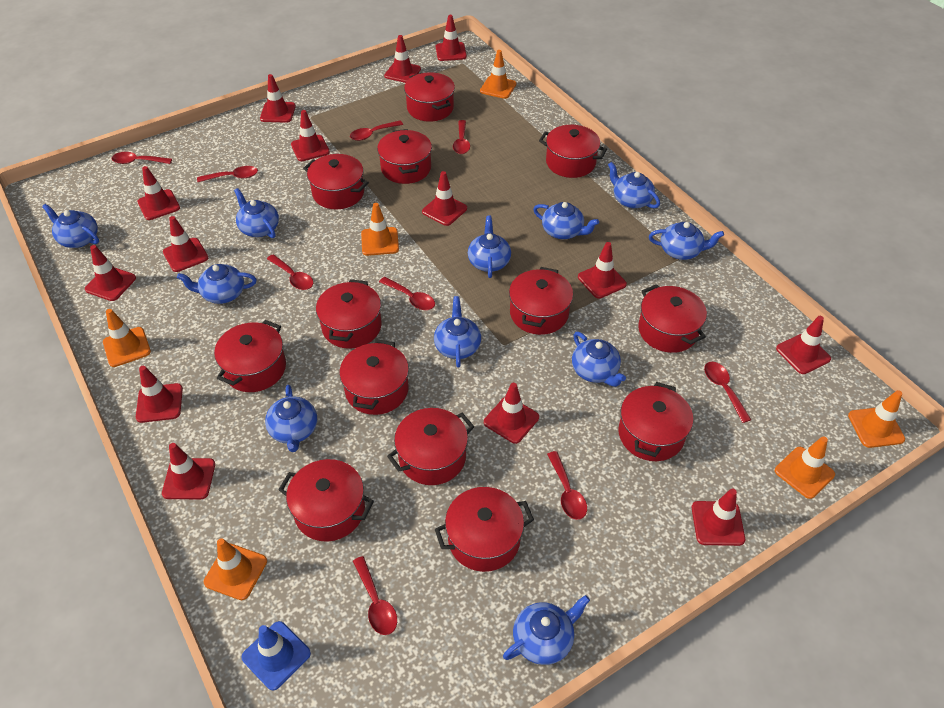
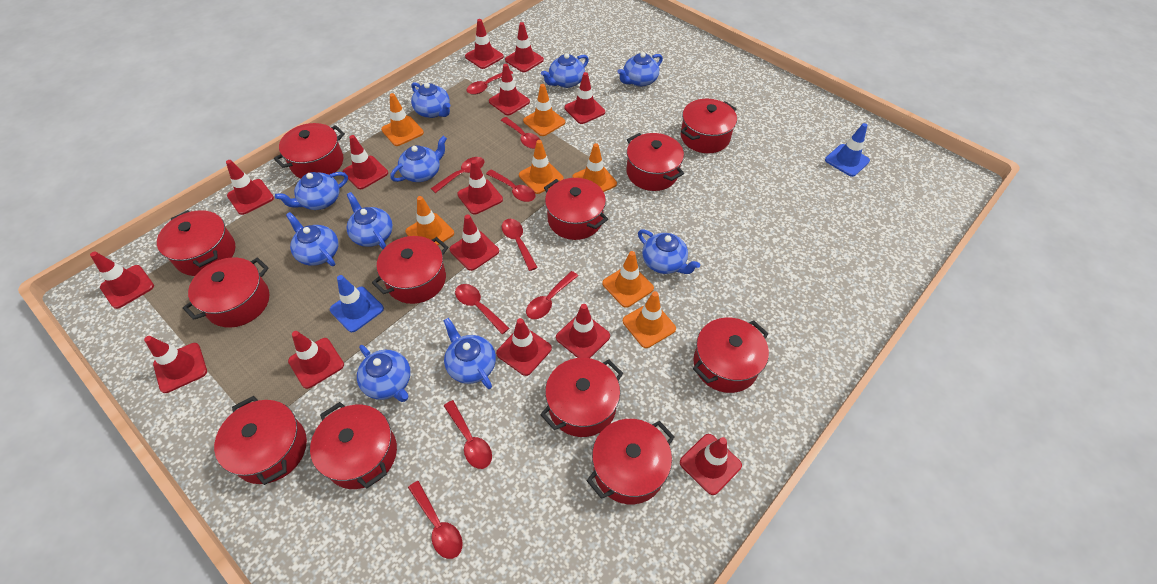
blue teapot: [42,204,99,248] [177,264,257,304] [234,188,279,238] [265,385,317,452] [434,296,481,368] [468,215,511,278] [503,595,590,665] [533,202,599,239] [572,332,626,387] [608,162,660,208] [649,222,724,260] = 11 -> [275,172,348,210] [286,212,338,266] [347,192,393,249] [357,345,411,402] [390,136,447,182] [411,82,450,118] [443,318,496,389] [541,53,589,88] [617,52,663,87] [638,229,700,274] = 10
blue traffic cone: [241,621,311,691] = 1 -> [330,275,384,332] [825,123,870,177] = 2
orange traffic cone: [103,309,151,367] [204,538,267,600] [361,203,399,256] [480,50,516,99] [775,436,835,499] [848,390,905,448] = 6 -> [381,93,424,146] [405,196,454,245] [519,140,564,194] [523,84,565,136] [572,143,617,192] [602,251,654,308] [623,291,676,348] = 7
red pot: [214,320,286,392] [278,459,374,542] [303,154,369,209] [316,279,382,349] [340,339,409,415] [377,129,432,184] [387,408,474,485] [404,72,455,122] [435,487,534,572] [509,267,573,335] [539,125,607,178] [618,382,693,461] [638,284,707,353] = 13 -> [157,210,235,276] [183,257,269,328] [214,396,307,485] [274,123,345,178] [310,402,397,489] [372,236,448,304] [540,358,623,437] [544,178,608,240] [587,419,675,504] [627,133,684,191] [681,99,737,153] [693,318,769,393] = 12

